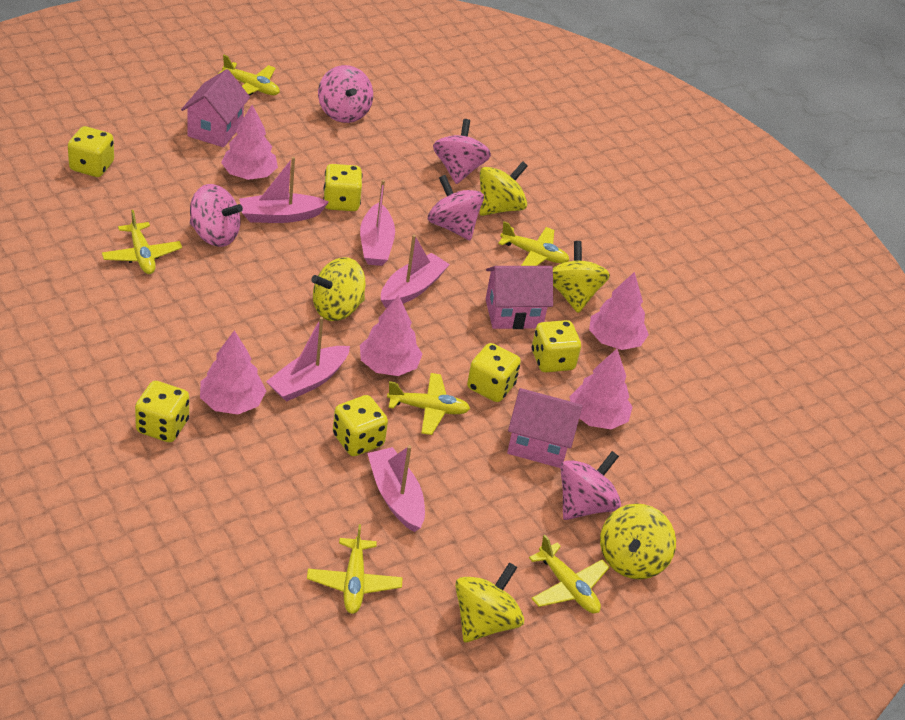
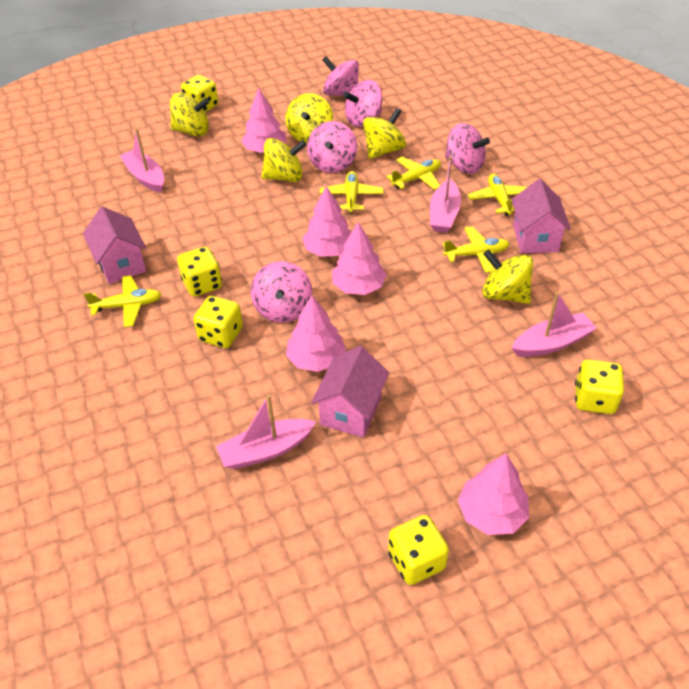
pink boat: [239,157,329,223] [266,317,350,402] [360,180,395,266] [367,445,425,532] [381,235,450,308] = 5 -> [119,129,164,193] [216,395,316,469] [430,156,461,233] [512,292,597,357] = 4
yellow dice: [68,126,114,177] [135,381,189,442] [323,164,362,211] [333,395,388,456] [467,343,521,402] [532,320,581,372] = 6 -> [177,247,222,297] [181,75,218,112] [193,296,243,348] [388,515,449,585] [575,360,624,414] = 5
yellow plane: [102,210,182,274] [218,55,280,95] [307,524,403,614] [387,373,470,435] [498,221,569,266] [529,535,610,613] = 6 -> [84,275,161,327] [320,171,383,213] [386,157,441,190] [443,226,510,273] [468,173,527,216] = 5

